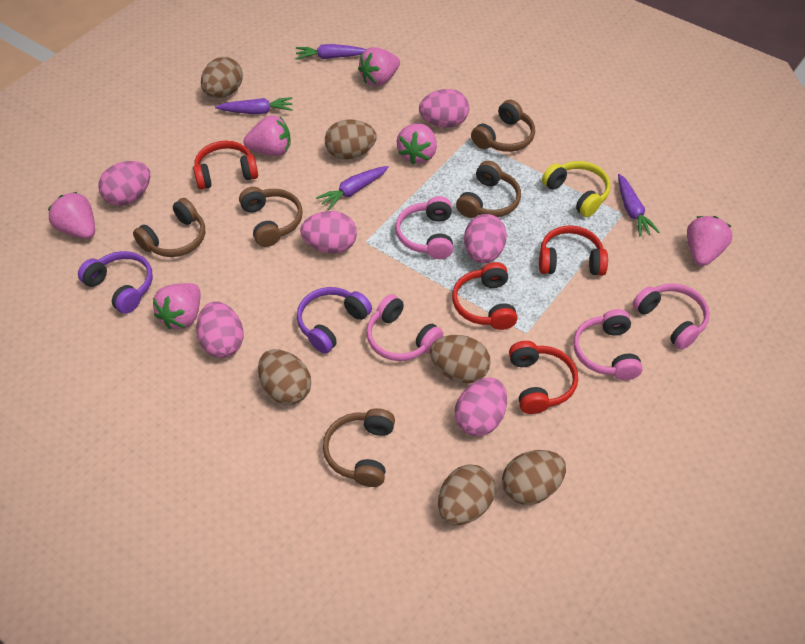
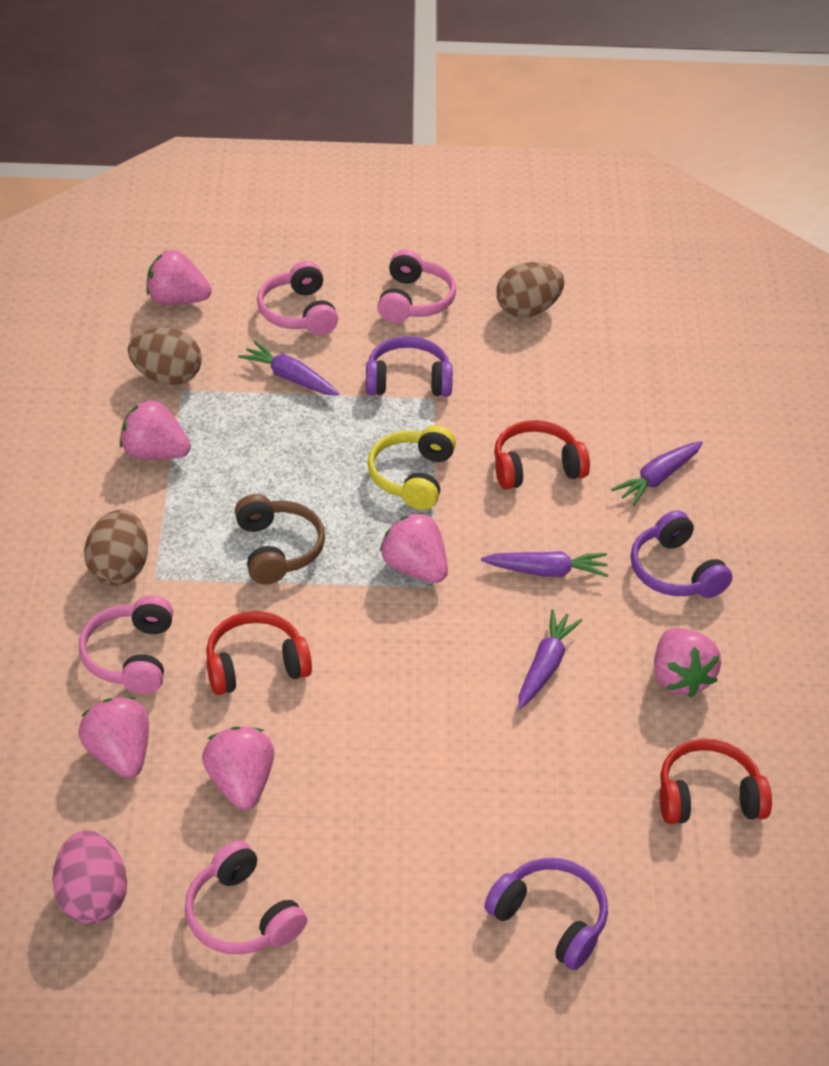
brown egg: [201,57,243,98] [258,349,311,405] [325,120,377,159] [430,335,491,383] [438,464,495,525] [502,450,566,505] = 6 -> [84,510,148,586] [128,328,202,385] [497,262,564,318] = 3
brown headphones: [133,198,205,257] [239,187,303,247] [323,408,395,487] [456,161,521,218] [471,100,535,152] = 5 -> [235,494,325,584] = 1
pink egg: [98,161,150,206] [196,301,244,358] [300,211,357,254] [419,89,469,127] [455,378,507,436] [464,214,507,263] = 6 -> [52,830,127,924] = 1
purple headphones: [78,251,153,314] [297,287,372,354] = 2 -> [366,336,453,397] [484,858,608,970] [631,510,732,598] = 3
red headphones: [193,141,258,190] [452,262,517,330] [509,341,578,414] [539,225,608,276] = 4 -> [206,611,312,695] [494,420,590,490] [660,739,772,824] = 3

